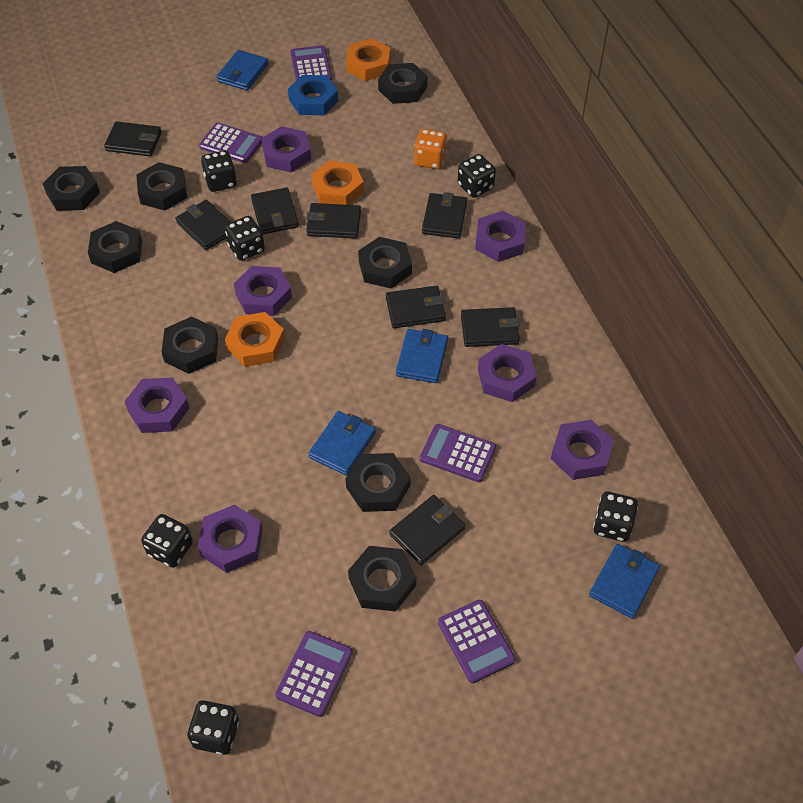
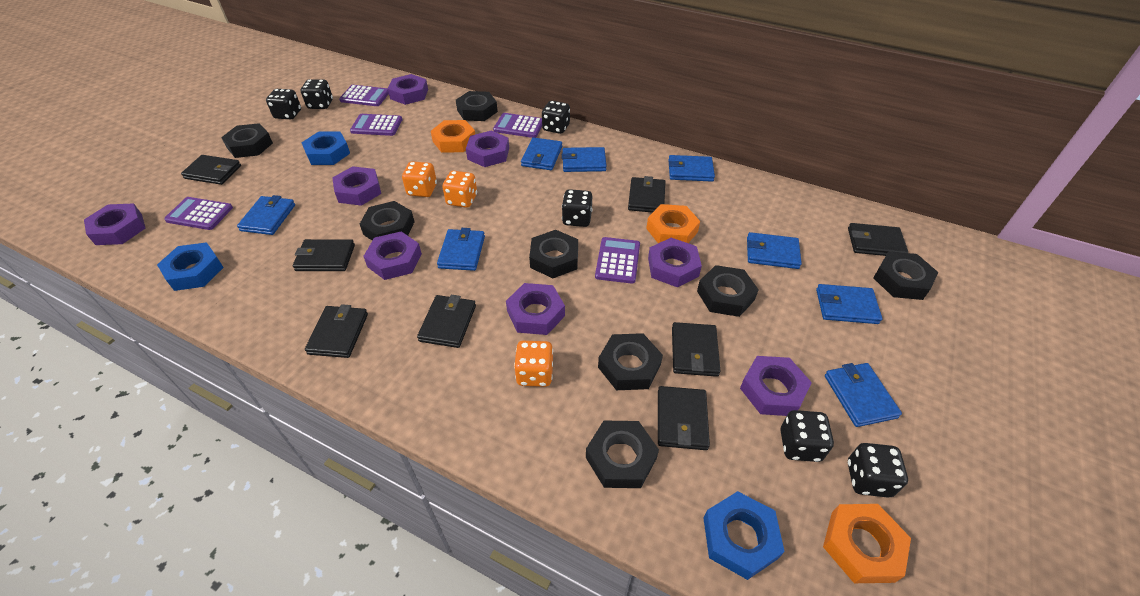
blue nut: [288,75,338,115] = 1 -> [157,242,224,291] [302,132,350,165] [703,491,785,580] = 3
blue wallet: [217,50,268,91] [308,411,376,476] [396,329,448,383] [589,544,660,619] = 4 -> [237,195,295,235] [437,228,485,271] [521,137,562,170] [562,147,607,172] [669,155,715,182] [747,232,802,269] [816,284,882,324] [825,363,902,427] = 8
orange dice: [414,129,448,169] = 1 -> [402,161,437,197] [442,171,477,208] [514,341,553,387] = 3
purple nut: [124,378,190,433] [198,505,263,573] [234,266,292,316] [261,126,311,172] [475,211,526,262] [478,344,537,402] [551,420,614,480] = 7 -> [84,203,146,245] [332,166,381,206] [363,231,422,280] [388,74,428,105] [466,131,509,167] [506,283,565,335] [648,238,702,287] [740,356,812,416] = 8

